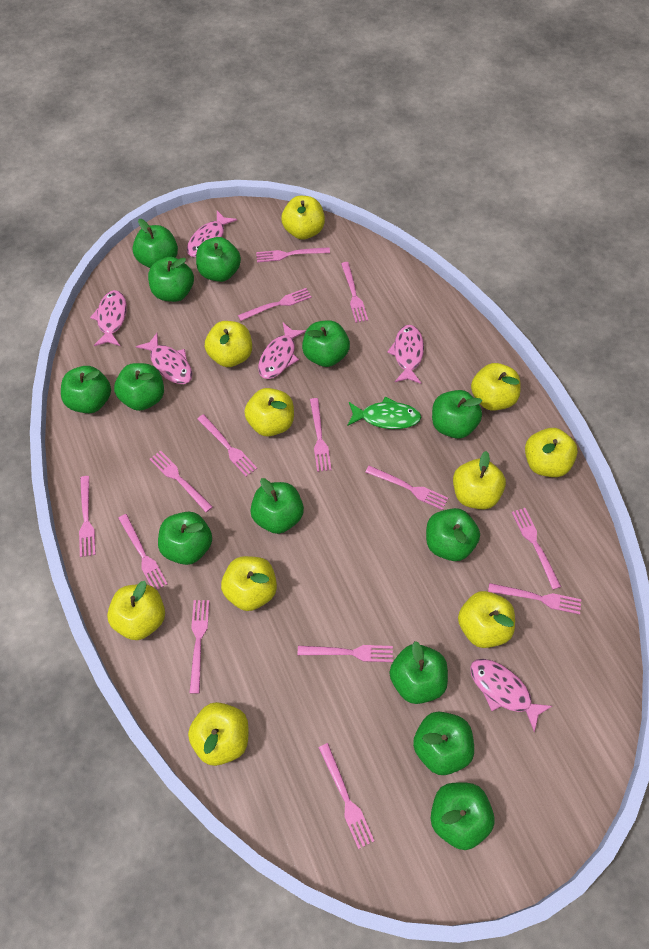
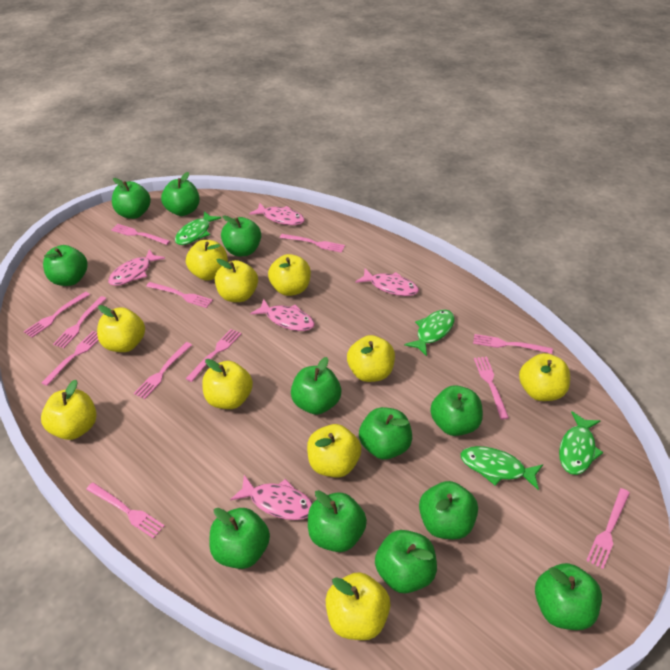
green apple: [61,366,111,413] [114,363,164,411] [133,219,178,268] [148,257,194,302] [158,512,212,565] [196,237,241,282] [250,478,304,534] [302,320,350,367] [390,641,448,704] [413,712,474,775] [426,508,480,561] [431,782,494,850] [432,390,482,439] = 13 -> [43,245,88,286] [112,178,151,219] [161,172,200,216] [209,508,270,569] [221,215,261,256] [291,357,341,415] [308,490,367,552] [359,407,412,460] [375,530,437,593] [419,481,478,539] [430,385,483,436] [535,563,602,630] = 12
green fish: [347,396,421,429] = 1 -> [175,211,221,245] [404,310,454,356] [460,446,543,490] [559,412,603,475] = 4
pink fish: [90,290,127,346] [136,333,192,384] [187,211,237,257] [258,323,306,379] [387,325,424,384] [470,659,552,732] = 6 -> [108,249,165,286] [230,475,313,520] [249,203,305,225] [250,299,315,331] [355,268,419,296] = 5
pink fork: [79,476,96,557] [118,514,167,589] [150,451,212,512] [190,600,209,694] [197,414,257,477] [238,288,312,321] [256,247,330,263] [298,645,393,662] [310,398,332,472] [318,743,374,849] [341,262,368,323] [365,466,448,510] [488,583,581,614] [512,508,561,590] = 14 -> [24,291,90,337] [41,331,99,386] [53,296,107,348] [86,482,165,539] [111,224,170,245] [134,342,192,399] [146,282,213,308] [186,329,241,382] [280,234,345,253] [473,334,553,354] [474,357,509,420] [586,488,630,569] = 12

